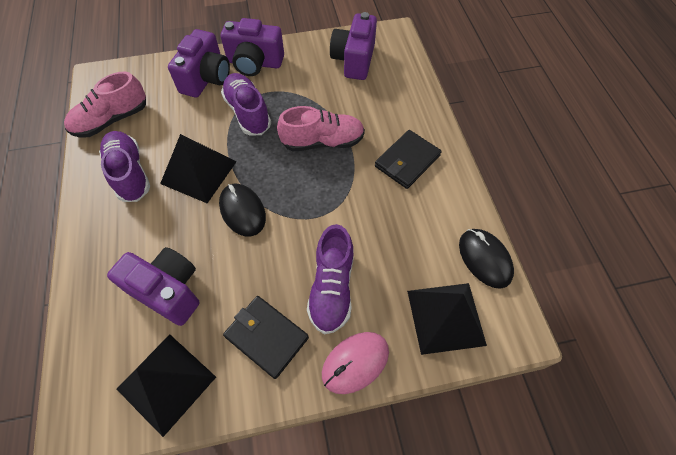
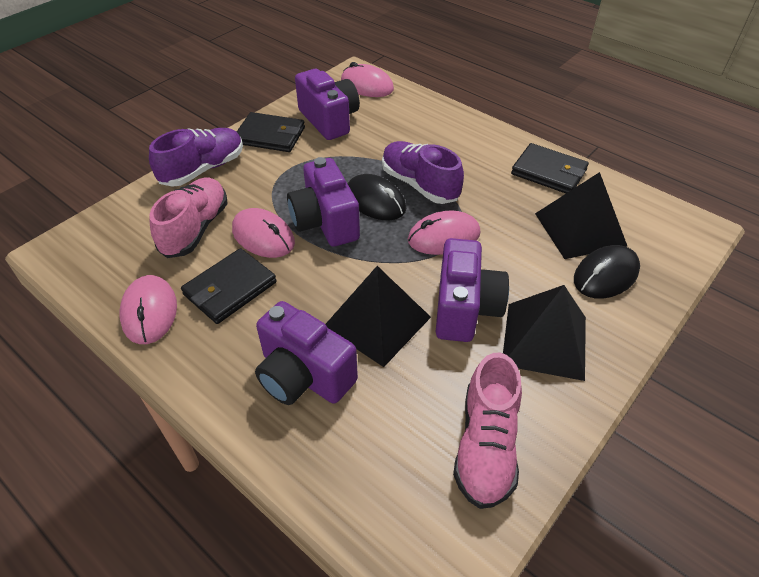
black wallet: [223,296,309,379] [375,130,442,189] = 2 -> [181,248,277,324] [237,112,305,152] [511,143,589,193] = 3
pink mouse: [322,332,389,394] = 1 -> [119,275,177,344] [232,208,295,258] [341,62,394,97] [408,211,480,255] = 4
purple shoe: [99,131,150,202] [221,73,271,135] [307,224,354,334] = 3 -> [149,128,243,187] [382,141,464,204] = 2

